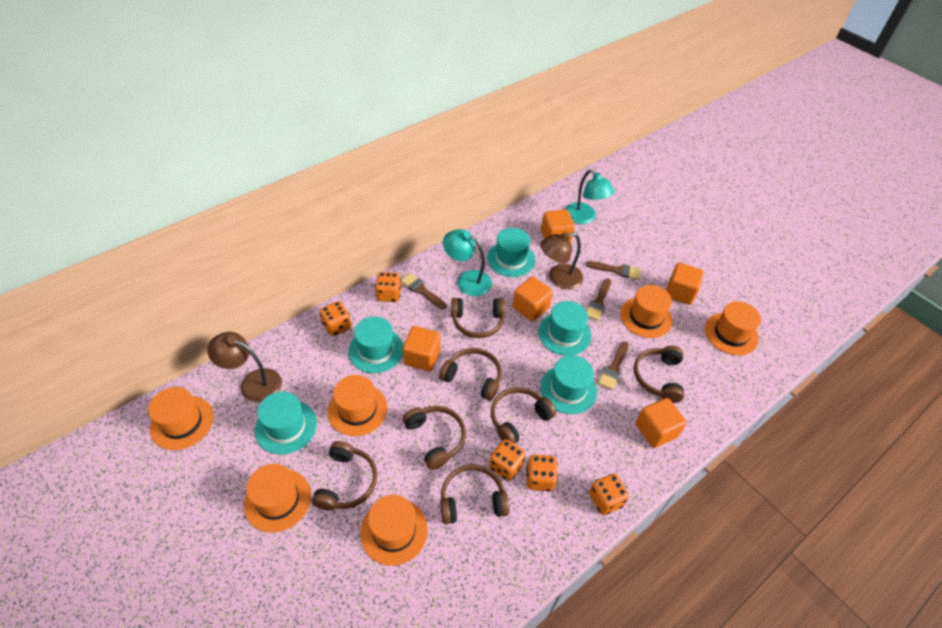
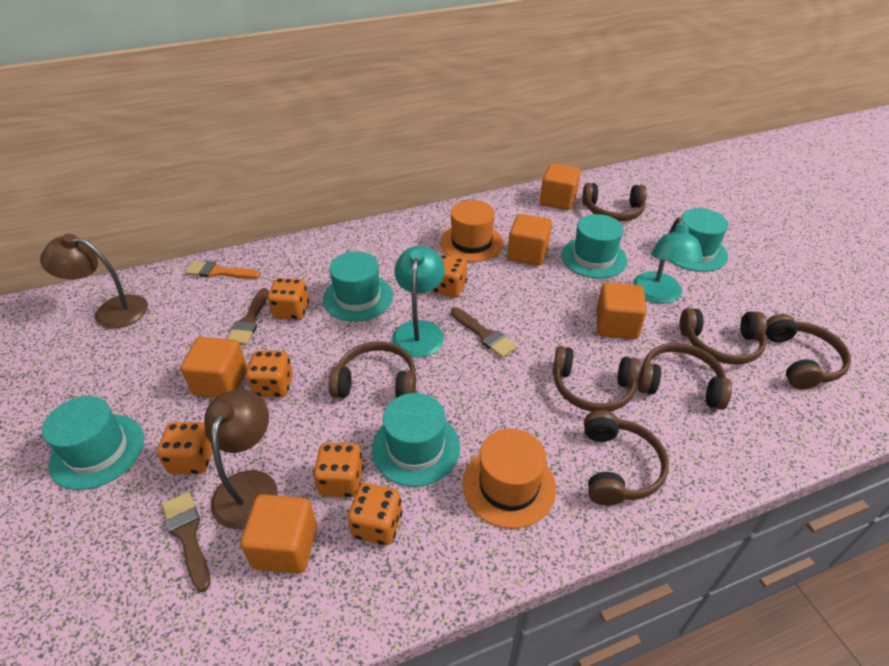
brown brush: [401,273,447,309] [586,261,641,280] [586,279,611,321] [598,341,629,390] = 4 -> [162,492,210,592] [227,288,269,345] [451,307,517,358] = 3
orange brush: none = 0 -> [185,261,261,279] = 1
orange dice: [320,301,351,336] [375,272,402,302] [489,439,526,481] [526,454,558,491] [589,473,629,515] = 5 -> [157,422,213,474] [246,351,293,398] [267,278,309,320] [313,443,364,497] [348,483,402,545] [431,255,467,297] = 6
orange hat: [148,387,214,450] [244,464,311,533] [328,375,387,436] [360,495,428,566] [620,285,673,338] [705,301,761,355] = 6 -> [440,200,504,262] [463,429,556,529] = 2

